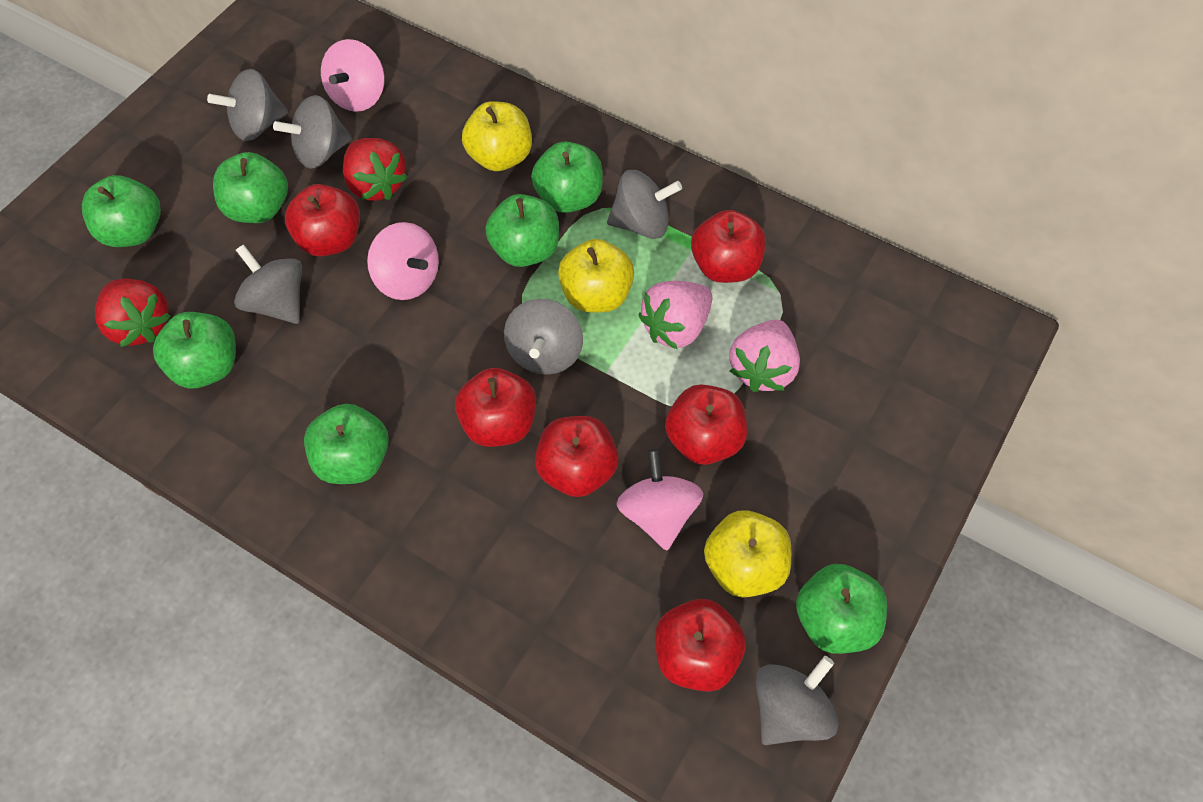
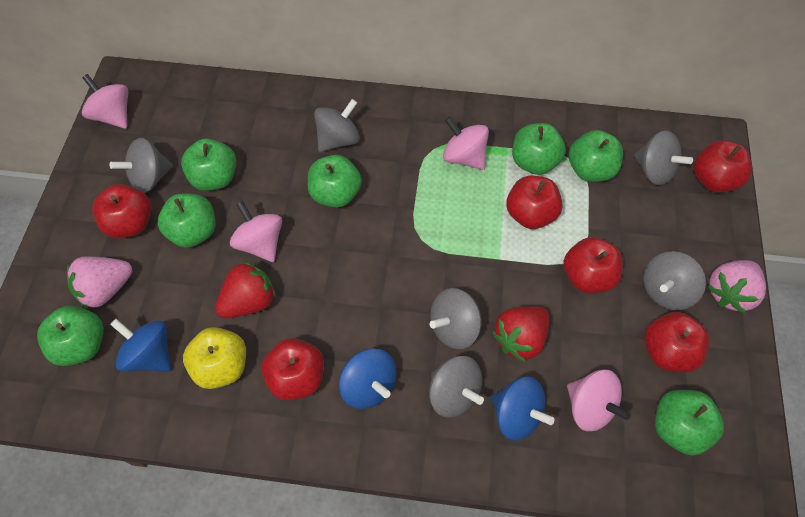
blue spinning top: none = 0 -> [110,319,171,372] [339,349,397,409] [492,377,555,441] = 3
pink spinning top: [321,39,385,112] [367,222,439,300] [617,449,703,551] = 3 -> [82,74,128,129] [230,201,282,262] [443,116,489,170] [567,370,631,431] = 4
yellow apple: [462,101,532,171] [558,239,634,313] [704,510,791,597] = 3 -> [183,327,246,389] = 1

